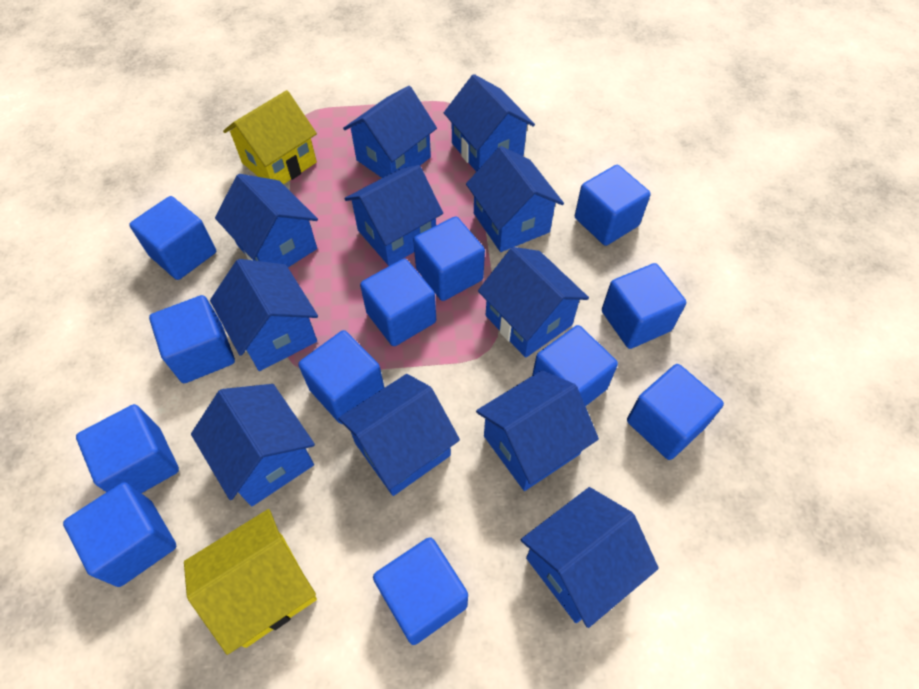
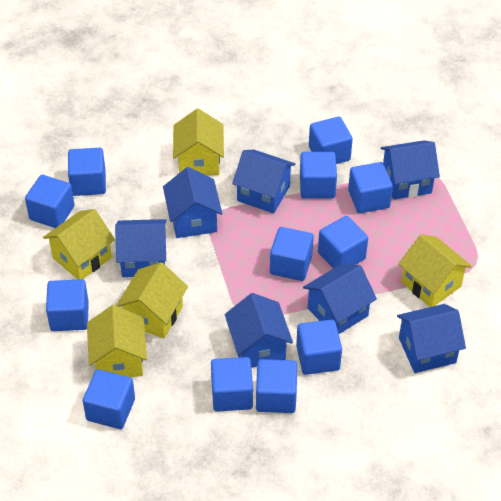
blue house: [191,384,315,506] [210,259,318,371] [215,174,318,267] [338,374,460,496] [343,86,437,178] [344,165,443,266] [444,74,535,172] [466,146,564,252] [476,370,599,491] [478,247,589,358] [521,487,659,628] = 11 -> [115,219,166,277] [163,167,222,238] [225,293,293,368] [232,150,295,214] [303,264,377,334] [381,140,440,200] [397,304,466,373] = 7
yellow house: [184,509,317,655] [223,90,317,184] = 2 -> [43,209,115,280] [87,305,147,377] [116,262,188,338] [173,109,224,175] [398,234,472,307] = 5

